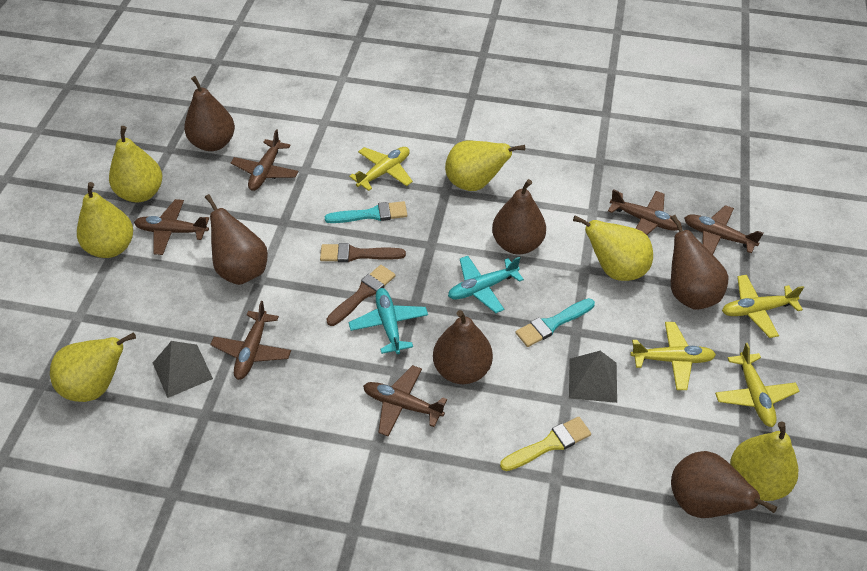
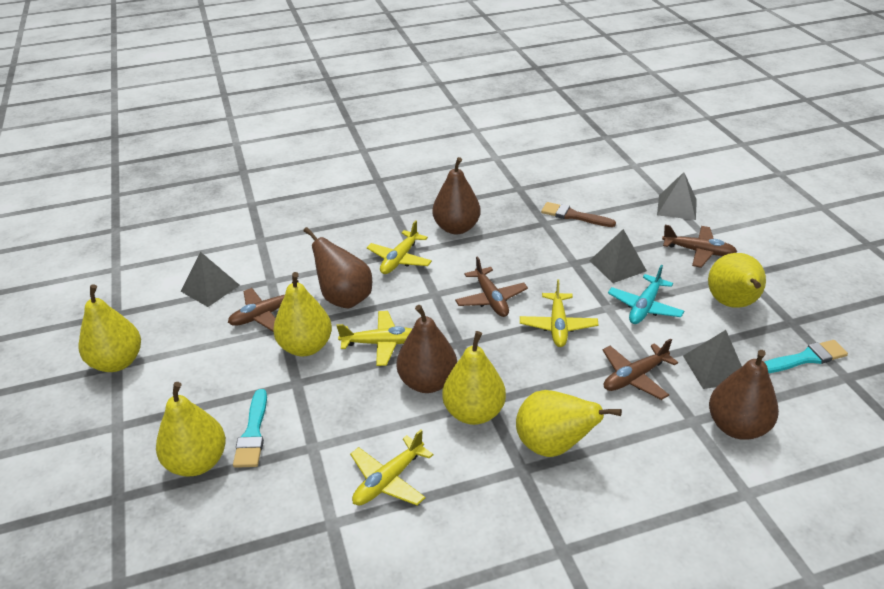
brown brush: [320,243,406,262] [327,265,395,326] = 2 -> [541,202,616,227] = 1
brown pear: [184,76,235,151] [205,194,268,285] [433,310,493,384] [492,179,546,254] [670,215,728,310] [671,451,777,518] = 6 -> [304,227,372,308] [397,305,457,393] [432,157,481,234] [709,350,779,440] = 4
brown plane: [134,199,209,255] [210,301,291,380] [231,129,299,191] [363,365,447,436] [608,189,682,235] [684,205,763,254] = 6 -> [228,280,299,332] [455,256,528,317] [603,338,678,400] [662,225,737,268] = 4
grey pyramid: [153,341,213,398] [569,351,617,403] = 2 -> [181,252,240,307] [589,229,647,283] [657,172,697,220] [683,330,742,389] = 4
turquoise plane: [349,288,428,354] [448,256,524,313] = 2 -> [608,265,684,324] = 1
yellow brush: [500,417,591,471] = 1 -> none = 0

